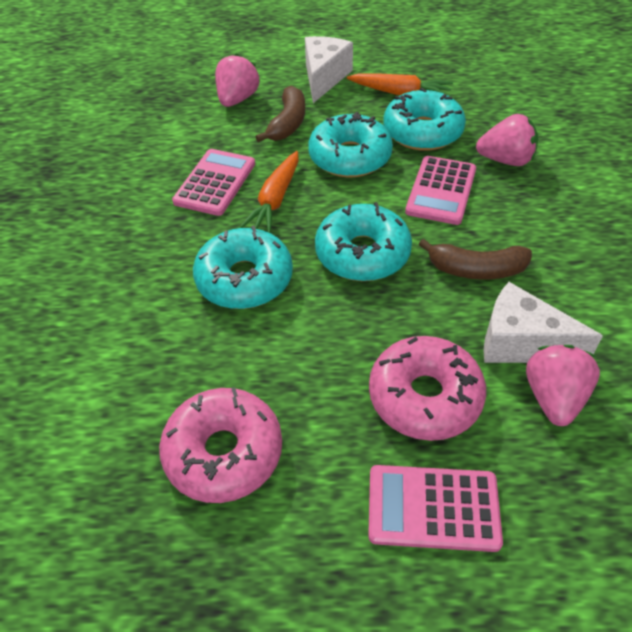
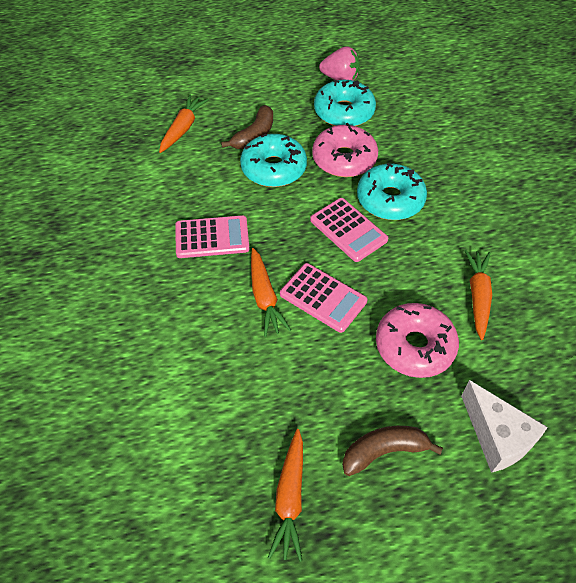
orange carrot: [240,151,299,233] [347,73,453,96] = 2 -> [159,94,209,153] [251,248,291,337] [268,429,303,562] [465,250,492,340] = 4
pink strawberry: [215,53,260,107] [476,114,538,166] [526,345,600,426] = 3 -> [319,46,360,81] = 1
turquoise donut: [193,225,293,309] [308,112,393,177] [315,202,412,281] [383,87,466,151] = 4 -> [240,133,307,187] [314,80,376,126] [357,163,427,220] = 3
white cheese: [305,36,353,103] [483,282,603,363] = 2 -> [461,380,548,473] = 1

